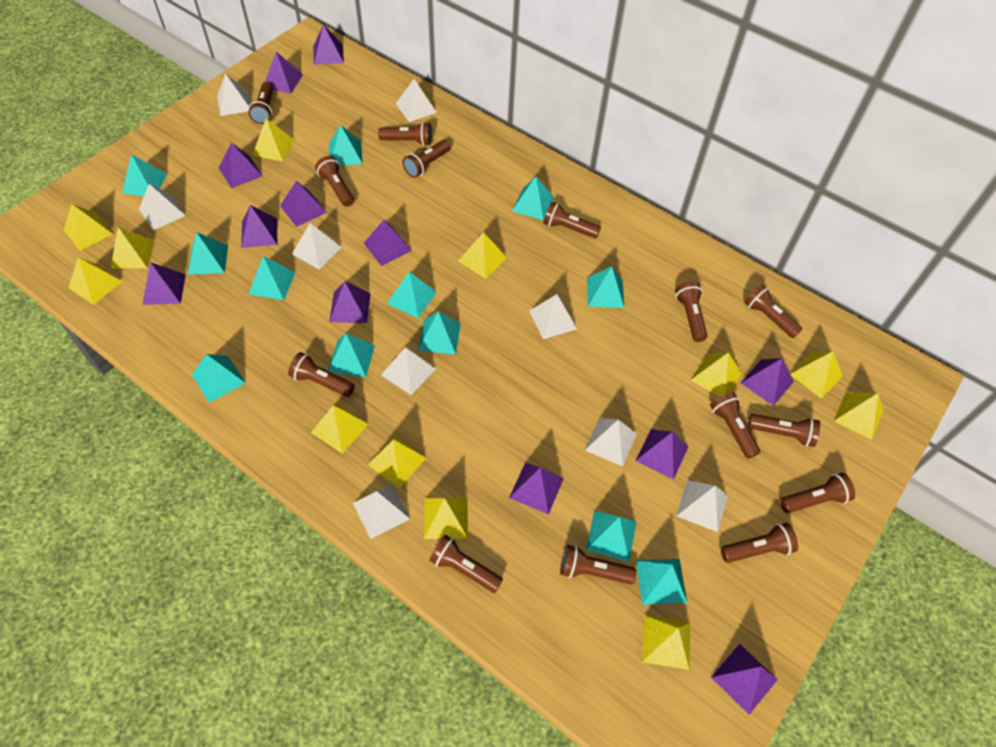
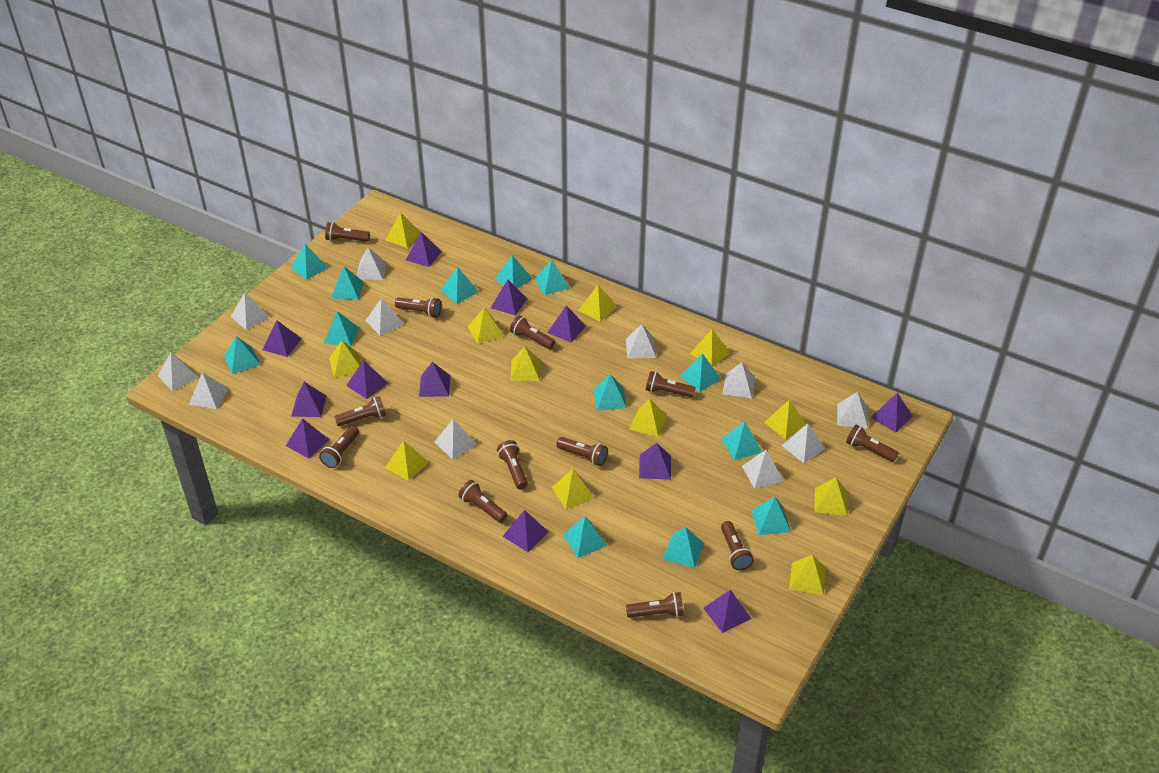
brown flashlight: [248,82,274,124] [288,352,355,397] [315,156,354,207] [378,122,432,146] [402,140,450,178] [429,534,503,593] [543,202,601,238] [560,545,637,584] [675,281,707,342] [710,392,760,459] [721,523,798,563] [744,285,802,338] [748,414,820,447] [780,473,855,513] = 14 -> [319,426,359,468] [325,222,370,242] [334,396,386,426] [395,297,441,318] [459,480,507,523] [497,440,528,489] [510,315,555,349] [557,437,608,466] [626,592,684,618] [646,371,696,398] [721,521,754,570] [846,425,898,462] = 12
turquoise pyramid: [122,154,167,196] [188,232,228,275] [192,354,245,403] [249,256,296,300] [328,333,375,377] [329,125,363,166] [387,272,437,318] [418,311,461,355] [512,176,554,221] [586,511,637,562] [587,266,624,308] [636,559,687,605] = 12 -> [224,336,261,374] [291,244,328,280] [323,311,359,347] [331,266,364,300] [441,267,479,304] [495,255,533,289] [535,260,570,295] [563,516,607,558] [593,374,627,411] [663,527,704,568] [680,353,721,392] [721,421,762,460] [752,497,791,535] = 13
white pyramid: [139,184,186,230] [217,73,251,116] [292,223,342,269] [353,484,410,539] [381,347,435,395] [396,79,437,122] [529,294,577,339] [585,418,637,467] [676,480,728,532] = 9 -> [158,353,199,391] [189,372,229,409] [231,293,270,330] [357,247,386,280] [365,298,404,335] [434,419,477,459] [626,324,656,359] [722,362,756,399] [742,450,783,489] [782,423,825,463] [837,392,868,429] = 11

